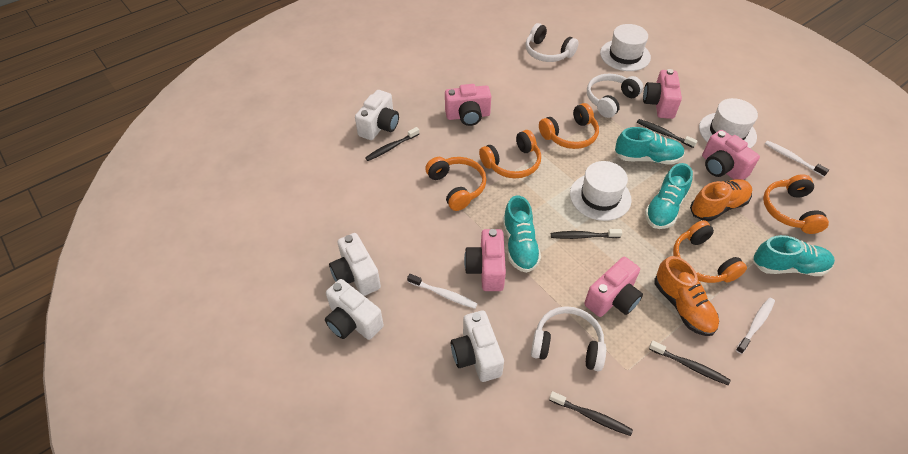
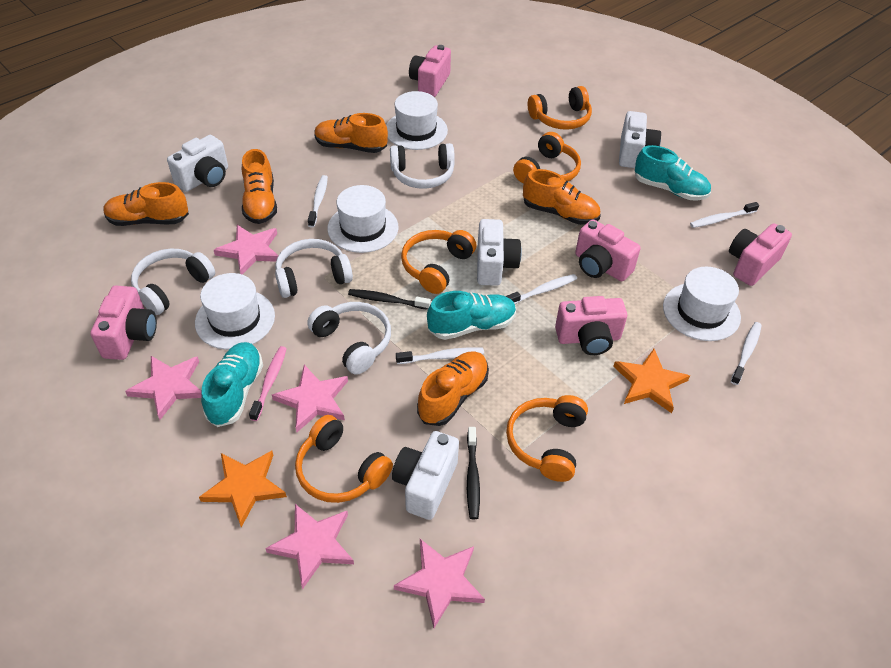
black toothbrush: [365,127,419,161] [549,391,633,436] [551,229,622,239] [637,119,698,148] [649,341,731,386] = 5 -> [348,289,431,310] [467,427,480,519] = 2
orange shoe: [654,256,719,336] [690,179,752,221] = 2 -> [104,182,189,226] [242,149,277,224] [314,113,388,153] [417,351,489,426] [523,169,600,225] = 5
orange star: none = 0 -> [199,451,287,527] [613,349,690,413] = 2
pink star: none = 0 -> [125,356,202,420] [214,225,279,274] [265,504,354,590] [272,365,348,432] [394,539,485,628] = 5
pink toothbrush: none = 0 -> [249,346,287,421] = 1
turquoise shoe: [503,195,541,273] [615,127,685,165] [645,163,693,229] [753,235,835,276] = 4 -> [201,342,263,427] [427,291,516,340] [635,145,711,201] = 3
white hat: [570,161,632,221] [600,24,651,71] [699,98,758,149] = 3 -> [195,273,275,350] [327,185,399,253] [386,91,448,150] [663,267,741,341] = 4
white headphones: [525,23,579,62] [531,306,606,371] [587,74,643,118] = 3 -> [131,249,215,315] [275,239,353,298] [307,302,391,375] [390,143,455,189] = 4
white toothbrush: [407,274,477,309] [736,298,775,354] [765,140,829,177] = 3 -> [308,175,328,228] [396,347,484,364] [506,274,577,304] [690,202,759,228] [731,322,762,385] = 5

